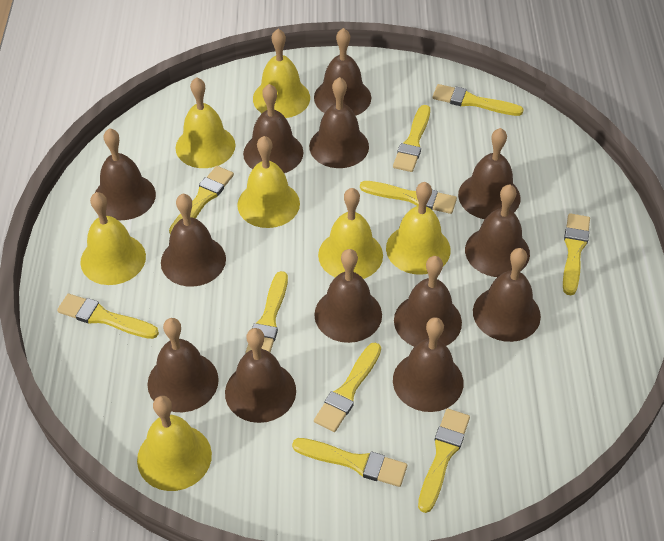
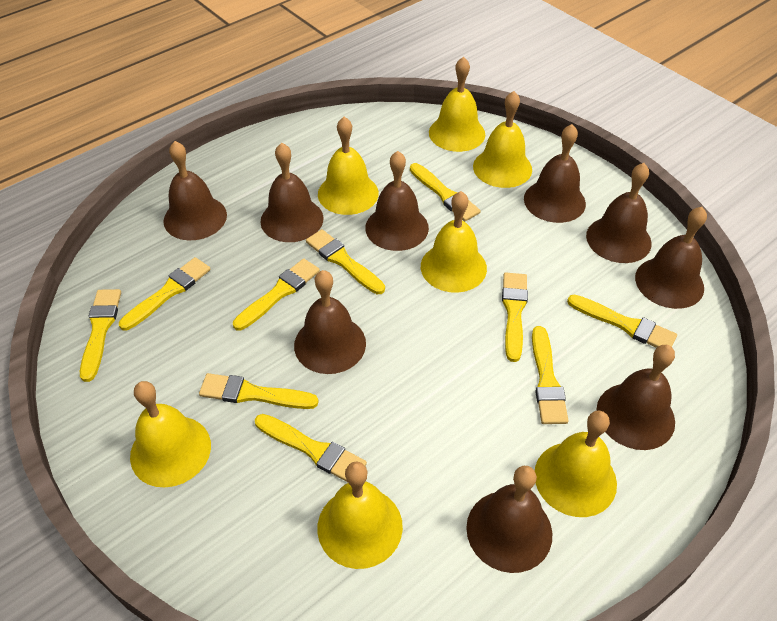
brown bell: [95,128,156,220] [147,318,219,412] [161,194,226,287] [225,328,296,423] [243,84,304,173] [309,77,369,168] [314,28,371,116] [314,249,382,343] [393,317,463,412] [394,256,462,347] [458,128,520,219] [465,185,530,277] [473,248,541,342] = 13 -> [163,141,227,240] [260,143,323,242] [294,270,366,374] [365,151,429,251] [466,466,552,573] [524,124,586,223] [586,163,652,263] [596,345,675,450] [635,207,707,309] = 9

